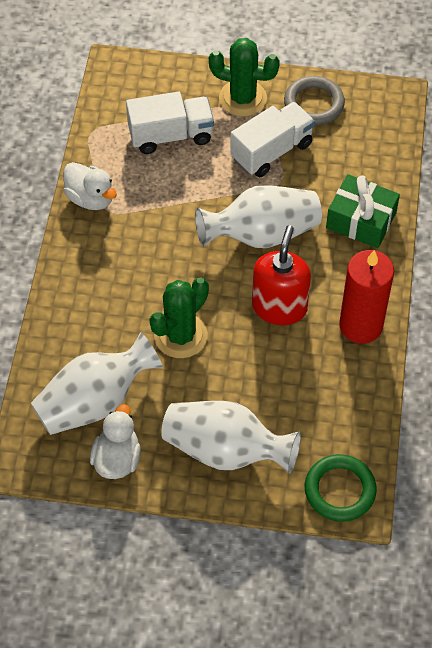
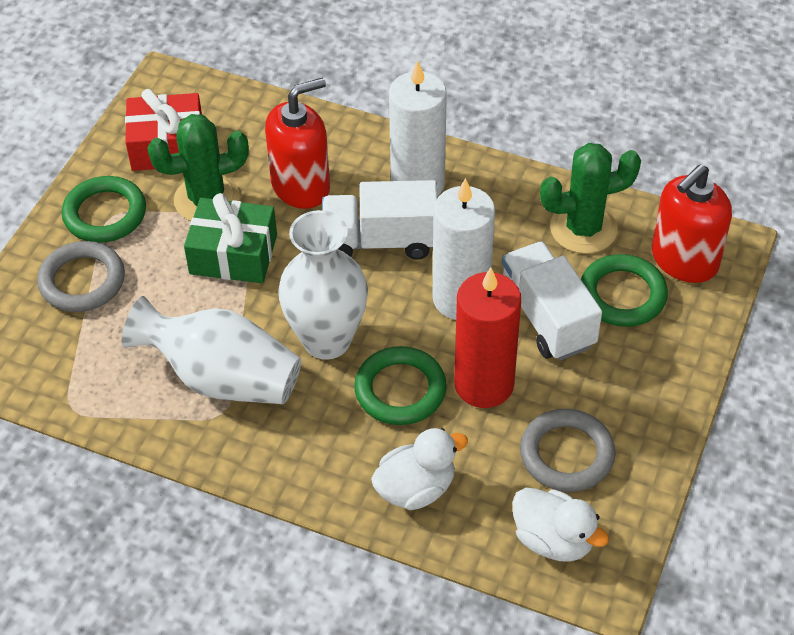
green ring: [305,454,377,522] = 1 -> [62,176,146,243] [354,346,447,425] [581,254,668,327] = 3
grey ring: [284,76,345,125] = 1 -> [37,241,125,312] [520,409,616,492] = 2
red gift: none = 0 -> [125,89,202,171] = 1
red soap dispenser: [252,226,311,325] = 1 -> [265,78,330,209] [652,165,732,283] = 2
white candle: none = 0 -> [389,60,447,196] [433,178,495,320] = 2
white vase: [31,332,163,435] [161,401,301,474] [195,185,322,248] = 3 -> [122,296,301,404] [278,210,368,360] = 2

